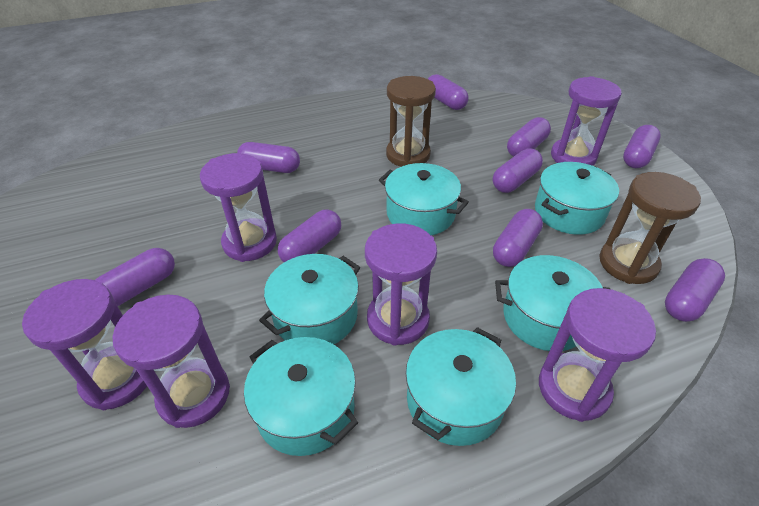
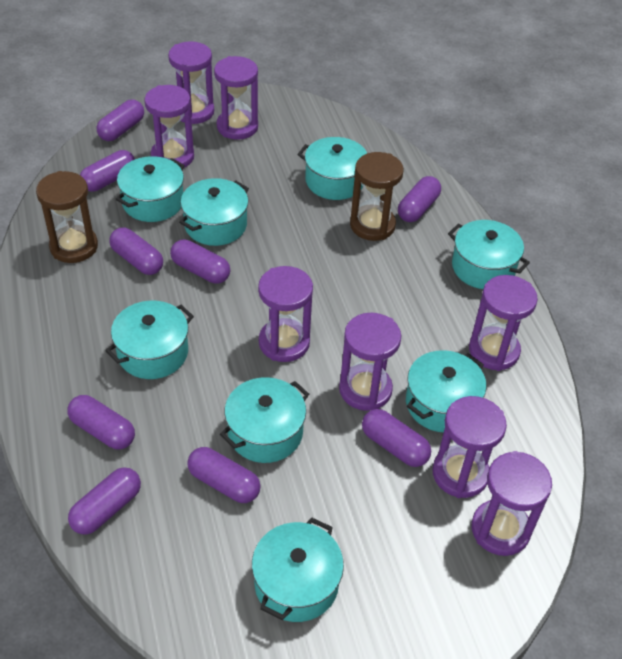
purple hourglass: [22,279,147,410] [113,294,230,428] [200,153,277,262] [365,223,437,346] [539,288,656,422] [551,76,622,166] = 6 -> [145,85,194,168] [168,41,214,124] [214,56,258,140] [258,266,313,362] [339,313,401,411] [433,396,507,498] [469,275,538,371] [471,451,552,556] = 8
turquoise pot: [244,337,358,456] [259,254,360,344] [379,163,469,235] [406,327,516,446] [495,255,610,351] [535,162,619,235] = 6 -> [105,301,194,379] [116,156,185,222] [179,178,249,246] [220,377,309,463] [252,517,344,622] [297,137,367,200] [406,350,486,432] [448,220,530,289] = 8

